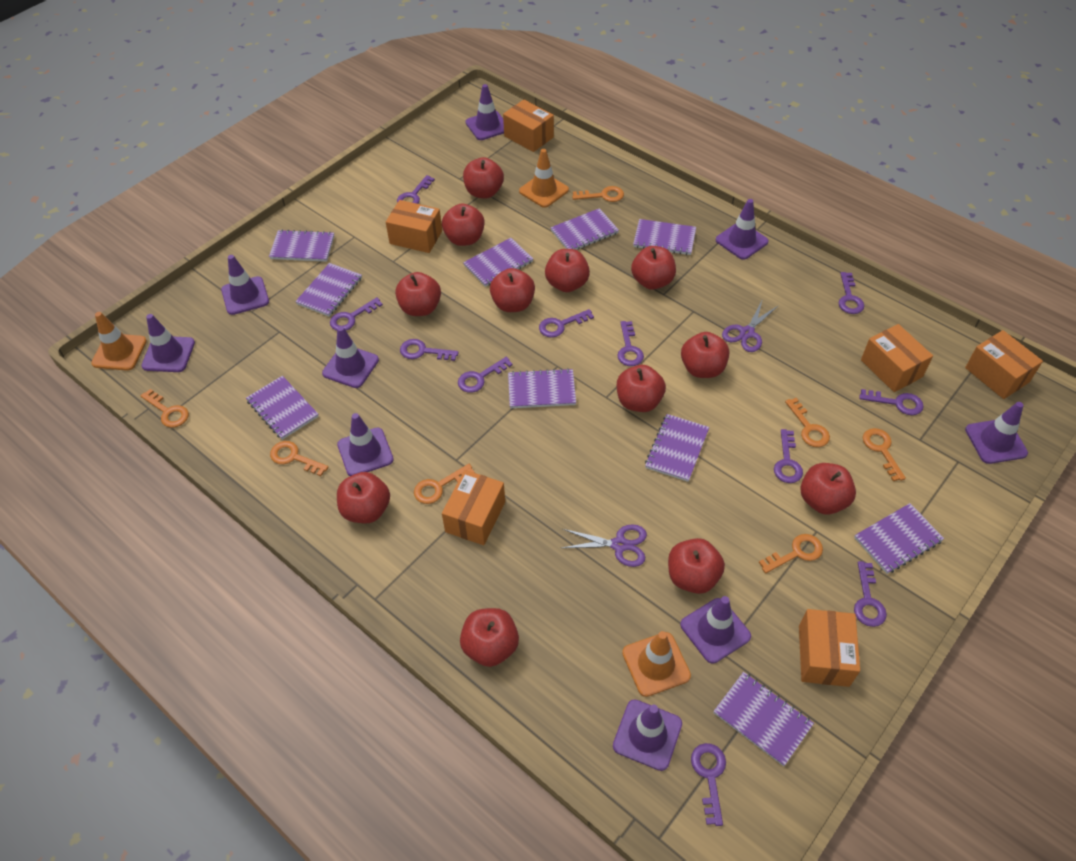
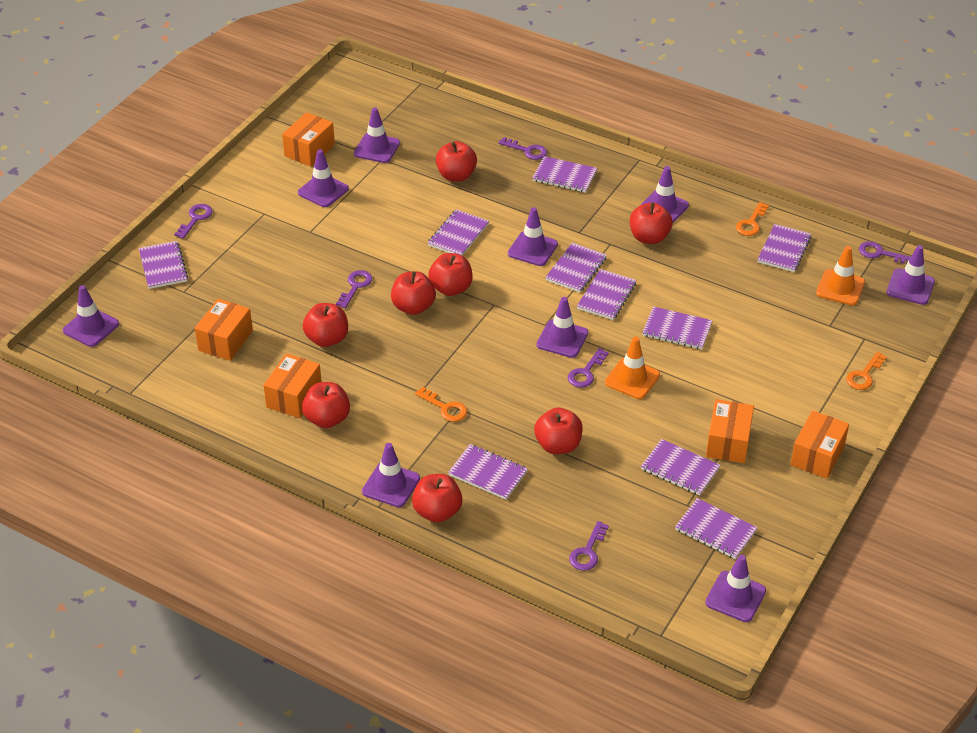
orange box: [386,200,442,253] [442,470,505,545] [503,100,554,152] [799,609,860,687] [861,324,933,392] [965,330,1043,399] = 6 -> [195,299,253,361] [263,353,322,418] [282,112,335,167] [706,399,754,463] [790,410,849,479] = 5
orange key: [141,389,189,428] [270,441,329,476] [414,464,475,504] [572,186,624,202] [759,534,823,573] [785,398,830,447] [863,428,906,481] = 7 -> [415,387,467,422] [736,202,769,236] [846,352,887,390] = 3
orange traffic cone: [91,312,147,371] [519,149,569,208] [622,631,691,697] = 3 -> [605,337,660,399] [816,246,865,306] = 2
purple key: [330,297,383,331] [397,175,435,204] [400,339,459,361] [458,357,513,393] [539,309,594,338] [617,321,644,366] [691,743,726,826] [774,429,803,483] [839,272,864,314] [854,561,887,627] [859,389,924,415] = 11 -> [174,204,213,239] [336,270,372,308] [498,137,547,160] [568,348,609,388] [569,521,609,571] [859,241,911,264] = 6
purple scissors: [562,524,647,567] [722,299,779,352] = 2 -> none = 0
red apple: [337,472,390,523] [395,272,441,316] [442,204,485,246] [460,608,519,667] [463,157,504,198] [490,268,535,312] [545,249,590,292] [617,365,666,412] [631,246,676,290] [668,538,725,594] [681,332,729,378] [800,463,856,514] = 12 -> [302,382,350,428] [303,303,348,347] [391,271,436,315] [412,474,463,522] [428,253,473,296] [436,141,477,182] [534,407,583,454] [630,202,673,244] = 8

